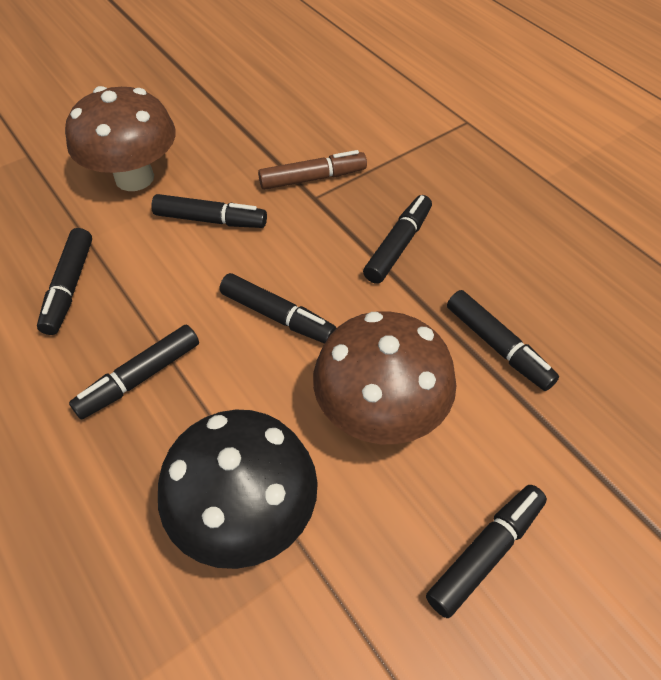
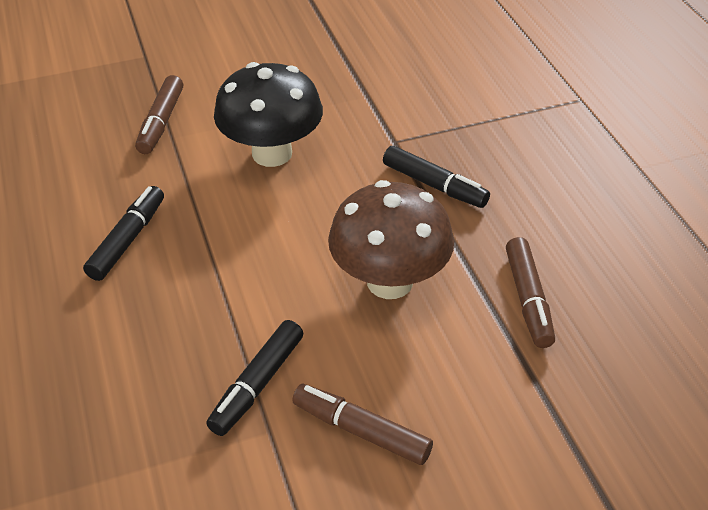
black marker: [37,228,92,335] [69,325,199,419] [151,194,267,228] [219,273,337,344] [363,195,432,284] [426,485,547,618] [447,290,559,391] = 7 -> [83,186,164,281] [206,320,303,436] [383,146,490,208] = 3
brown marker: [258,150,367,190] = 1 -> [135,75,183,154] [292,384,433,465] [506,237,555,348] = 3
brown mushroom: [65,86,175,191] [313,311,456,444] = 2 -> [328,180,454,299] = 1

